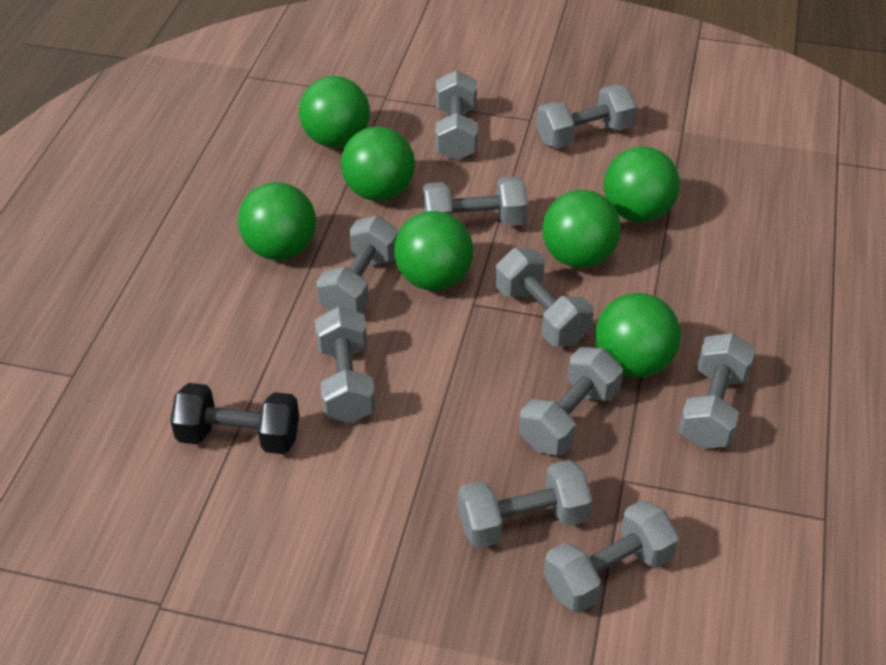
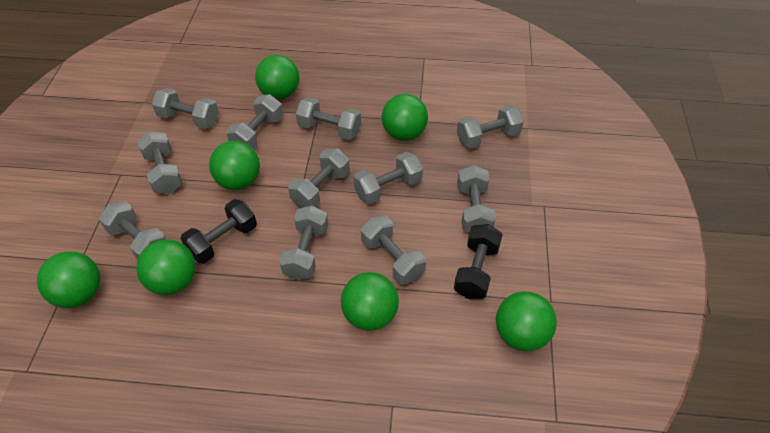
black dumbbell: [170,383,299,454] = 1 -> [180,199,257,264] [454,224,503,299] = 2
grey dumbbell: [315,306,375,423] [317,216,399,313] [423,176,528,226] [435,70,478,160] [458,460,592,549] [495,248,594,346] [519,347,623,455] [536,85,637,148] [543,500,679,613] [679,333,755,449] = 10 -> [99,201,166,259] [137,131,183,194] [152,88,219,129] [226,94,283,149] [279,205,328,280] [288,148,350,208] [296,97,361,140] [353,152,423,204] [361,215,426,285] [457,105,524,149] [457,165,496,233] = 11

